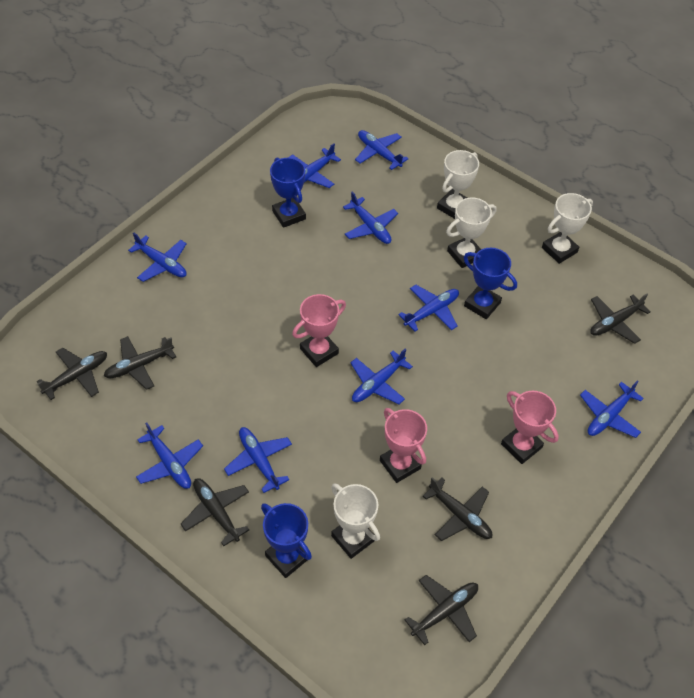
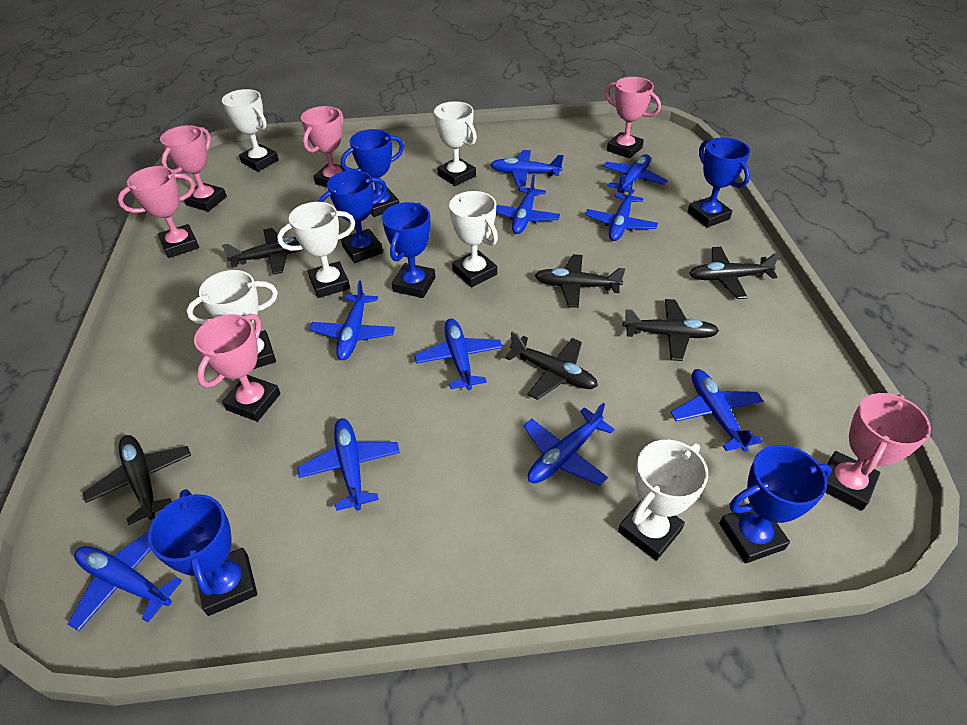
blue plane: [128,233,187,282] [136,422,203,489] [224,427,292,493] [288,143,341,188] [343,191,398,244] [350,349,413,404] [355,130,408,170] [398,285,459,331] [580,380,644,438] = 9 -> [68,531,183,631] [297,418,400,511] [309,280,395,360] [414,319,503,390] [491,150,564,187] [496,175,560,234] [524,403,615,486] [585,182,658,241] [602,154,668,194] [671,369,763,452] = 10
blue trophy: [261,503,312,578] [270,157,306,228] [464,248,517,319] = 3 -> [148,489,257,616] [318,170,387,263] [341,129,404,217] [382,202,435,298] [688,137,750,228] [719,445,832,564] = 6
pink trophy: [292,294,346,367] [380,408,427,483] [501,391,559,464] = 3 -> [118,166,199,258] [160,125,227,212] [194,314,281,422] [301,106,352,188] [605,77,661,159] [825,393,931,511] = 6
white trophy: [331,483,380,559] [437,150,479,219] [446,198,496,268] [542,193,593,264] = 4 -> [187,270,278,369] [222,89,279,172] [277,202,355,298] [433,101,477,186] [449,191,498,287] [618,440,708,561] = 6

